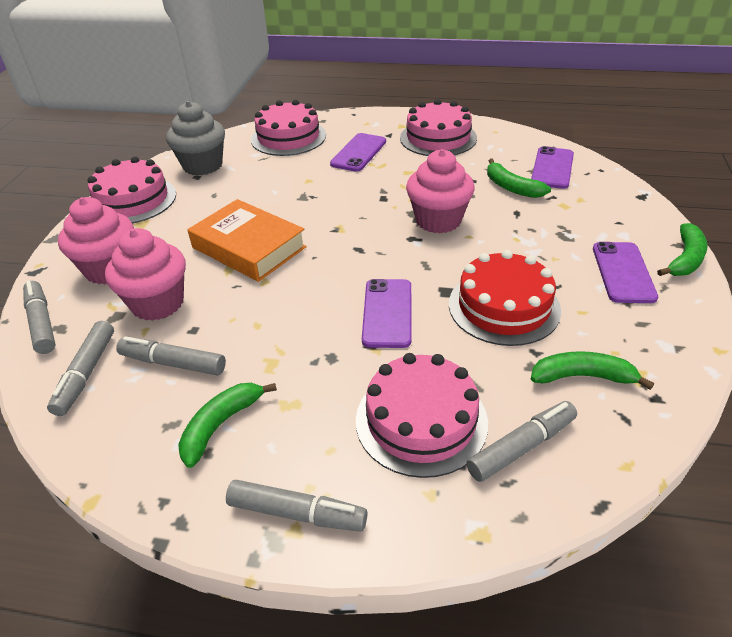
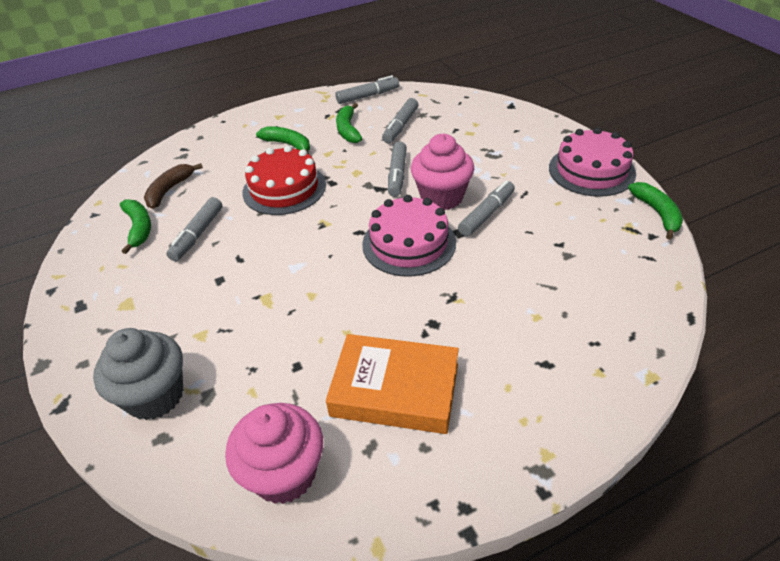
brown banana: none = 0 -> [144,163,203,209] = 1
pink cake: [88,156,176,223] [251,100,326,156] [356,353,488,478] [400,99,477,156] = 4 -> [362,195,456,277] [549,127,636,197] = 2
pink cupcake: [58,197,134,284] [105,228,186,321] [406,149,475,234] = 3 -> [225,403,323,504] [411,134,474,210] = 2
purple phone: [330,133,386,172] [362,279,411,348] [531,146,574,189] [593,242,658,303] = 4 -> none = 0

